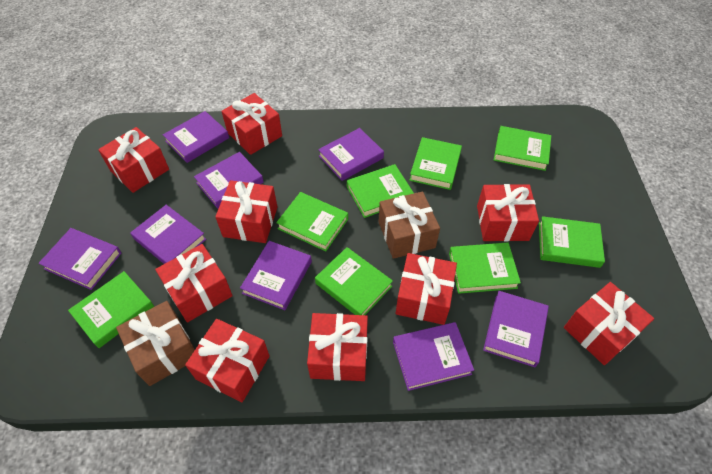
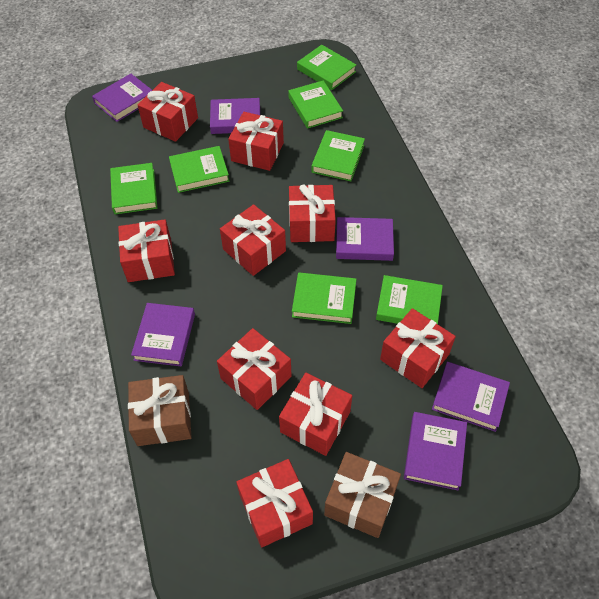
green book: [68,271,155,348] [276,192,348,252] [315,247,393,315] [347,164,414,218] [409,137,462,190] [449,243,521,294] [494,126,551,171] [539,216,605,268] = 8 -> [110,163,157,214] [169,146,229,193] [288,80,343,129] [292,272,356,324] [297,45,356,90] [311,130,365,181] [376,275,443,324] = 7
purple book: [38,228,121,290] [130,205,206,264] [163,111,229,163] [194,152,264,209] [240,241,312,310] [318,128,384,181] [393,322,474,391] [483,291,549,367] = 8 -> [92,74,152,122] [131,303,195,366] [210,98,260,134] [336,217,394,261] [404,412,467,491] [432,362,510,432] = 6

